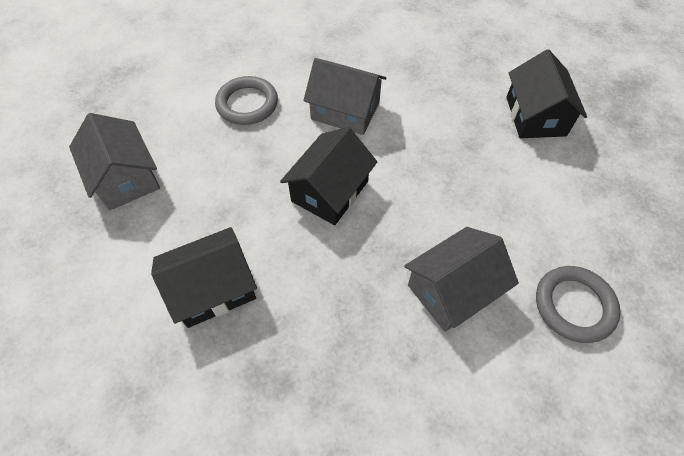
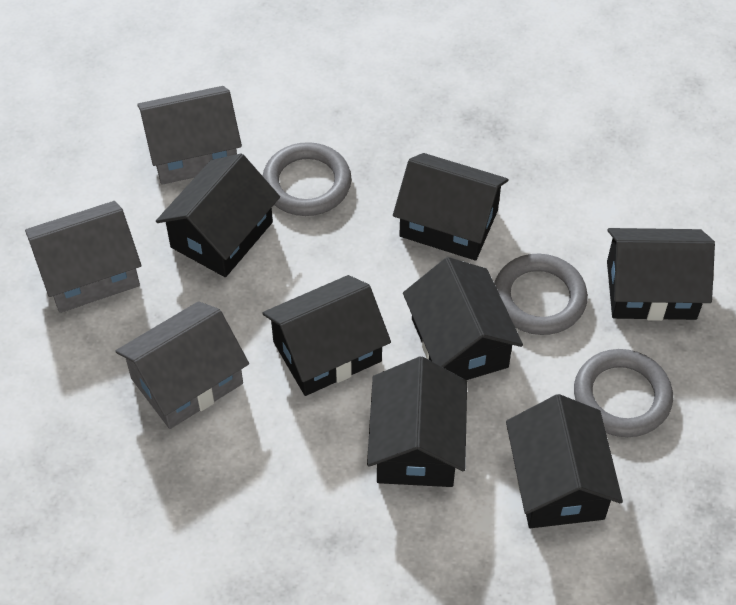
black house: [151,227,257,328] [280,127,377,225] [507,49,587,138] = 3 -> [156,153,280,277] [262,275,391,396] [367,356,467,487] [393,153,508,261] [403,257,523,380] [506,394,623,528] [607,228,715,321] = 7
grey ring: [215,76,278,125] [536,266,621,343] = 2 -> [263,142,352,216] [494,254,588,335] [574,349,673,437] = 3

